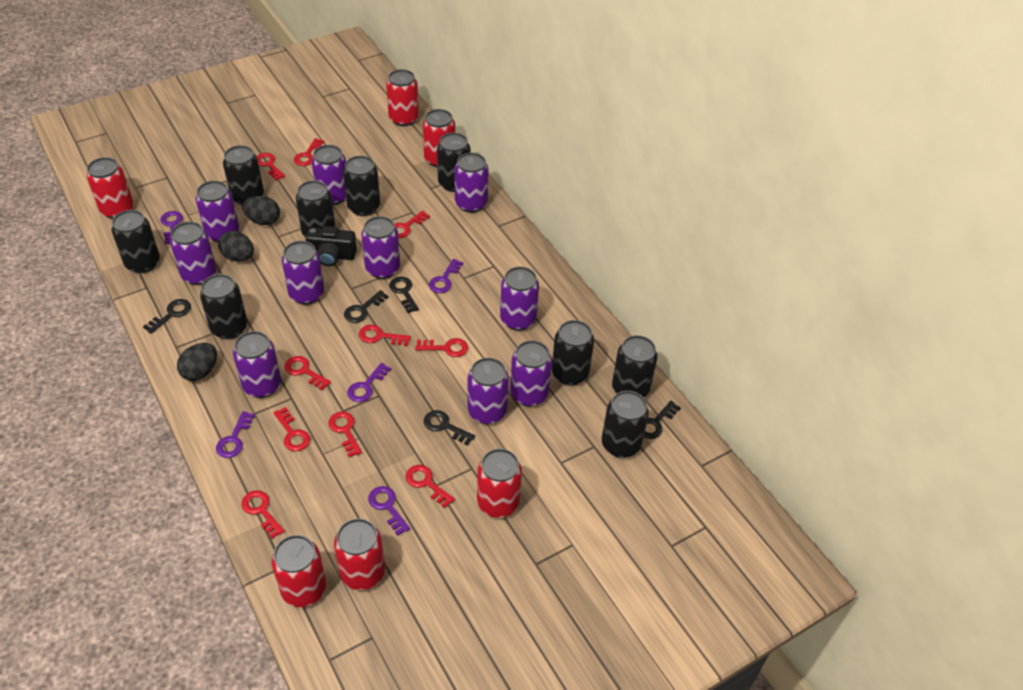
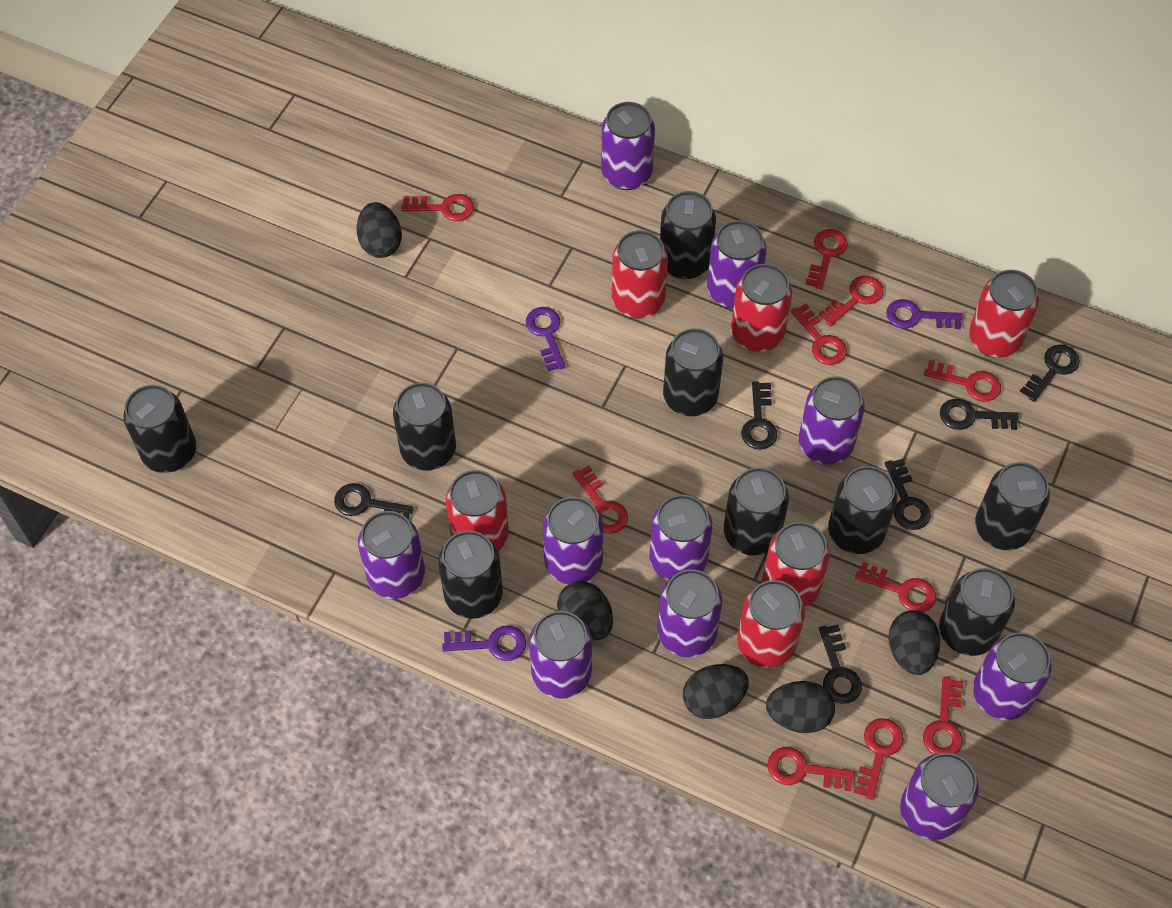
black camera: [306,226,357,266] = 1 -> none = 0
black egg: [177,343,217,381] [218,231,254,261] [242,196,280,225] = 3 -> [357,202,402,258] [557,581,613,640] [683,664,749,719] [766,681,835,733] [888,610,940,675] = 5
black key: [143,299,191,334] [344,290,389,323] [389,277,419,313] [424,410,475,446] [644,401,681,439] = 5 -> [334,483,413,519] [741,381,777,450] [819,625,862,704] [885,459,931,530] [940,399,1019,430] [1020,344,1080,402] = 6
purple key: [160,211,183,244] [216,411,255,458] [347,363,391,402] [368,486,410,536] [429,259,463,293] = 5 -> [442,625,526,661] [526,307,566,371] [886,299,962,329] = 3

